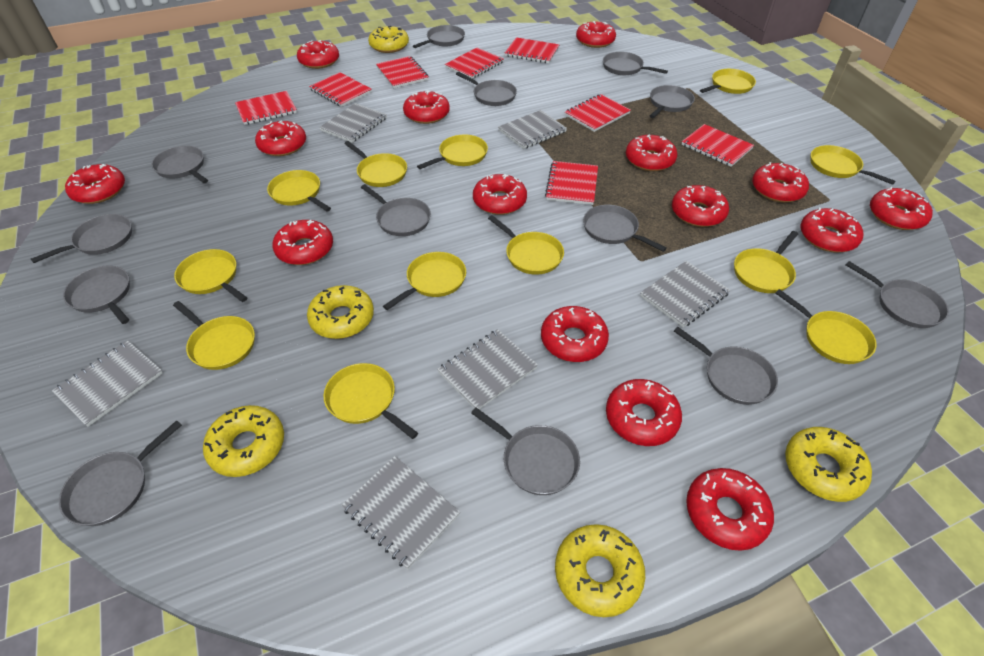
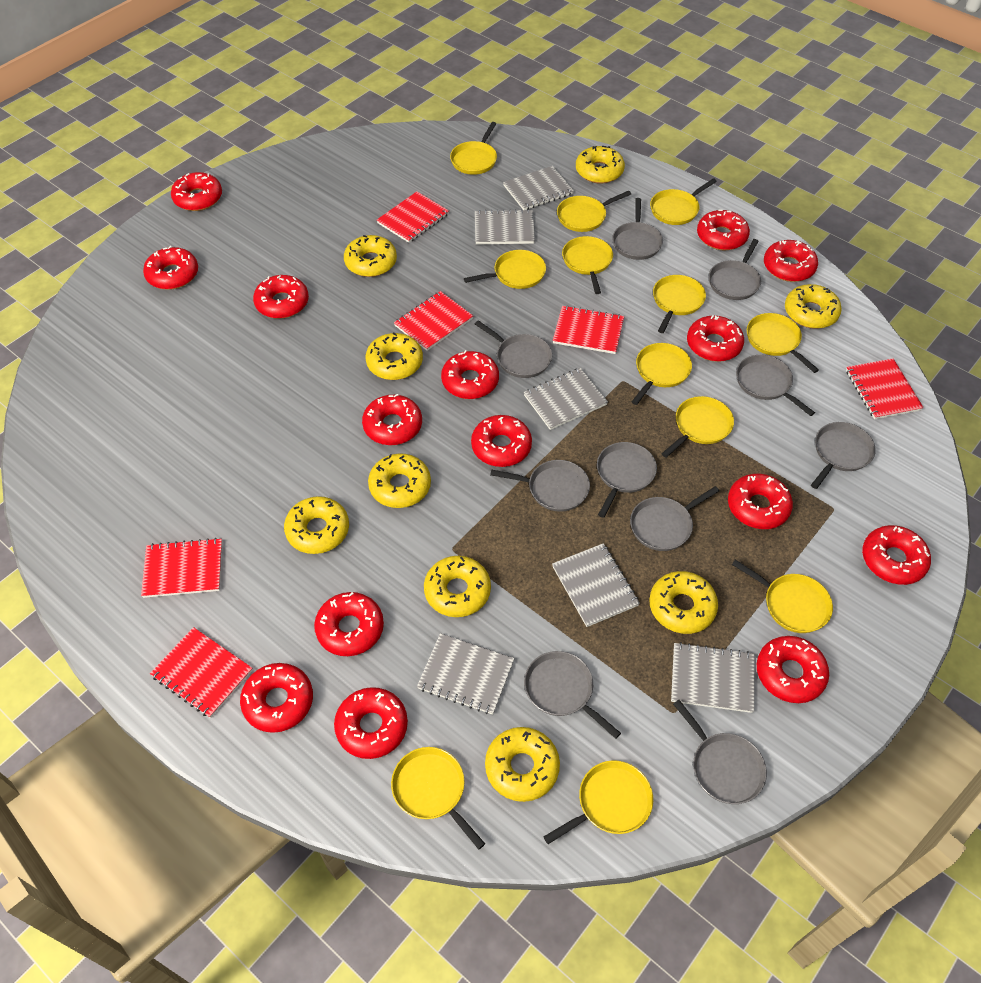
grey pan: [31,214,132,263] [59,420,182,526] [63,266,130,324] [151,146,208,183] [361,184,431,236] [413,25,465,48] [456,72,517,106] [471,408,580,495] [583,205,667,252] [603,52,668,75] [650,85,695,118] [674,327,778,405] [846,261,949,328] = 13 -> [475,320,552,378] [490,460,590,512] [524,651,621,739] [597,442,657,518] [612,198,663,260] [630,486,719,551] [673,700,767,804] [709,239,761,300] [736,355,815,416] [811,422,876,489] = 10
red notebook: [235,91,297,125] [309,72,372,107] [376,56,429,88] [445,48,504,79] [505,37,559,63] [545,161,598,205] [565,94,631,132] [682,124,754,167] = 8 -> [141,538,222,598] [150,627,253,718] [377,192,449,243] [394,291,473,351] [553,305,624,354] [846,358,924,419] = 6
yellow donut: [203,405,284,477] [307,285,374,339] [368,26,409,53] [555,524,645,617] [785,427,872,502] = 5 -> [284,496,349,554] [344,235,397,277] [365,333,423,380] [368,453,431,508] [424,556,491,617] [485,727,560,802] [576,146,625,184] [649,571,718,634] [785,284,842,329] = 9

